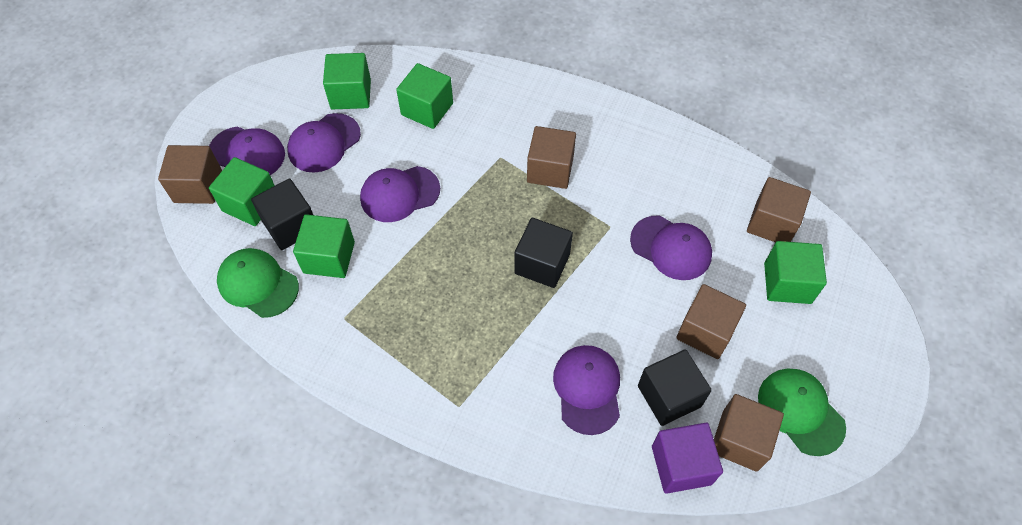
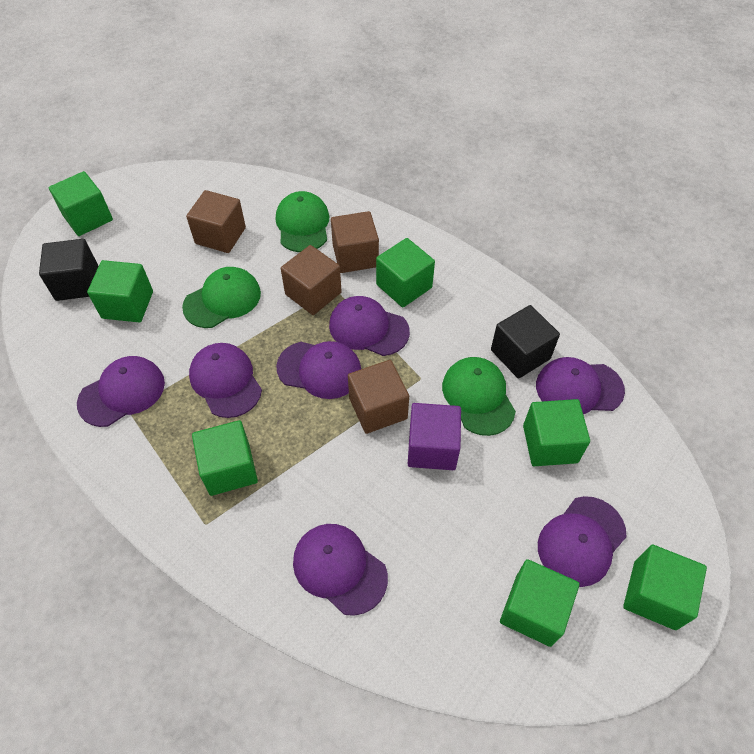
black cube: [251,179,313,250] [514,218,573,288] [638,349,712,426] = 3 -> [39,239,99,301] [491,305,560,379] = 2
brown cube: [158,145,222,204] [527,126,576,189] [676,284,746,359] [714,394,784,472] [747,177,811,242] = 5 -> [186,190,246,253] [281,245,342,315] [331,211,379,273] [348,360,409,434] = 4
green cap: [217,248,299,318] [758,369,846,456] = 2 -> [182,267,261,328] [276,191,330,252] [442,357,516,436] = 3
green cube: [209,157,275,226] [293,214,355,278] [323,53,371,109] [396,63,453,129] [764,241,827,304] = 5 -> [49,171,113,236] [87,260,153,322] [192,420,258,496] [376,238,435,308] [500,559,580,647] [523,399,590,466] [623,544,707,630] = 7
purple cap: [209,127,285,175] [287,113,361,173] [360,166,440,222] [553,345,620,435] [630,215,712,280] = 5 -> [77,356,165,427] [189,343,262,418] [276,341,361,399] [293,524,388,616] [329,296,410,356] [536,357,625,414] [538,496,627,587] = 7

